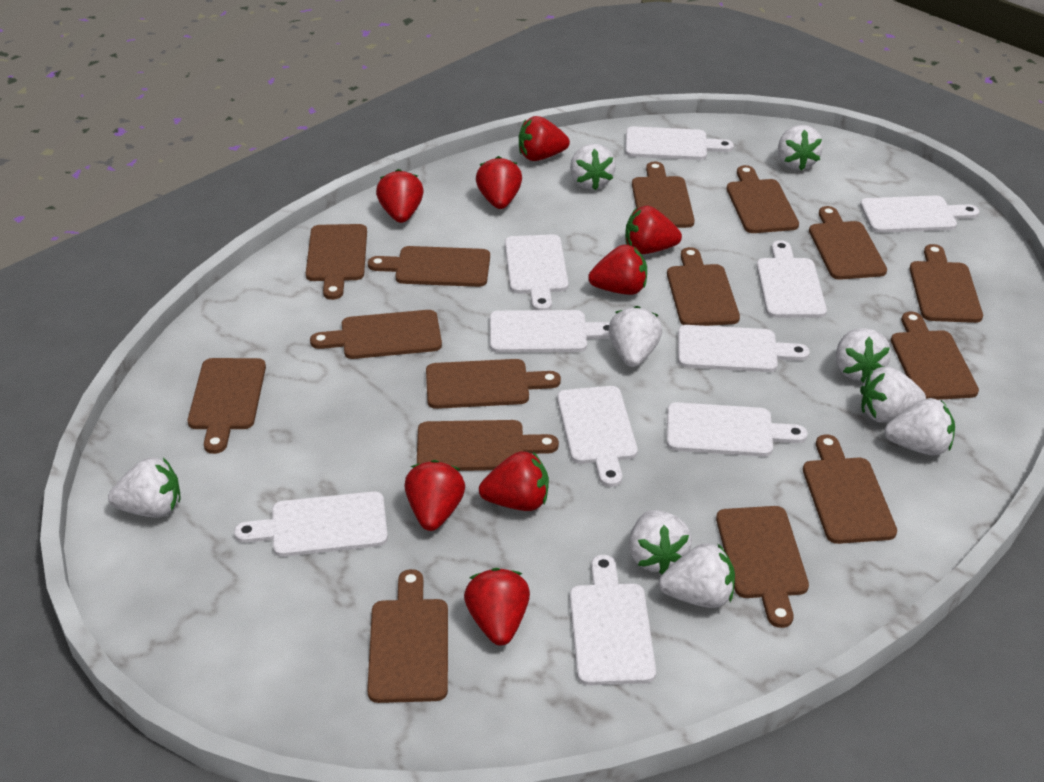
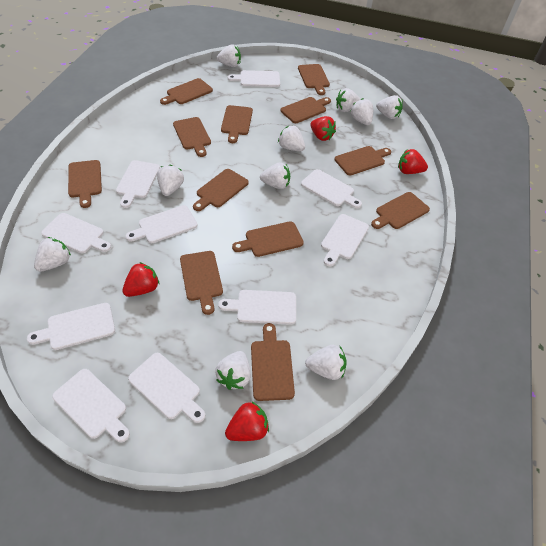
brown cutting board: [188,358,266,454] [306,224,367,300] [310,310,442,359] [367,569,448,703] [368,246,490,287] [417,420,559,471] [426,359,561,409] [632,162,695,228] [667,247,740,326] [716,506,809,628] [727,165,799,233] [803,434,897,544] [809,206,887,280] [891,311,979,400] [910,244,983,323] = 15 -> [68,160,102,208] [160,78,213,105] [173,117,211,157] [180,251,223,315] [193,169,249,211] [221,105,253,143] [232,221,304,257] [251,323,295,401] [280,97,331,123] [298,64,330,95] [335,146,391,176] [371,192,430,229] = 12
red strawberry: [376,169,424,223] [404,460,465,531] [464,568,530,645] [476,156,522,209] [479,451,549,511] [519,116,570,161] [588,245,647,295] [625,206,682,254] = 8 -> [122,262,159,297] [225,401,269,441] [311,116,336,141] [398,149,428,174] = 4
white strawberry: [108,458,180,518] [570,144,616,190] [609,306,662,367] [629,510,692,574] [659,543,735,608] [778,125,823,171] [836,328,891,383] [860,366,926,423] [884,398,955,456] = 9 -> [34,237,71,272] [157,165,184,196] [215,351,250,390] [217,44,241,67] [260,162,290,189] [278,125,305,151] [305,345,347,380] [336,88,361,112] [351,98,373,125] [376,95,403,119] = 10

